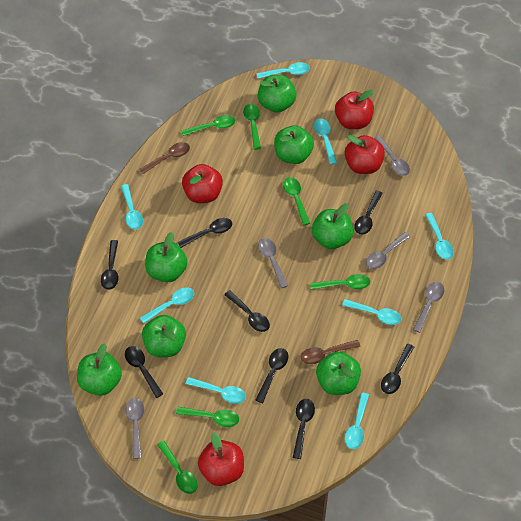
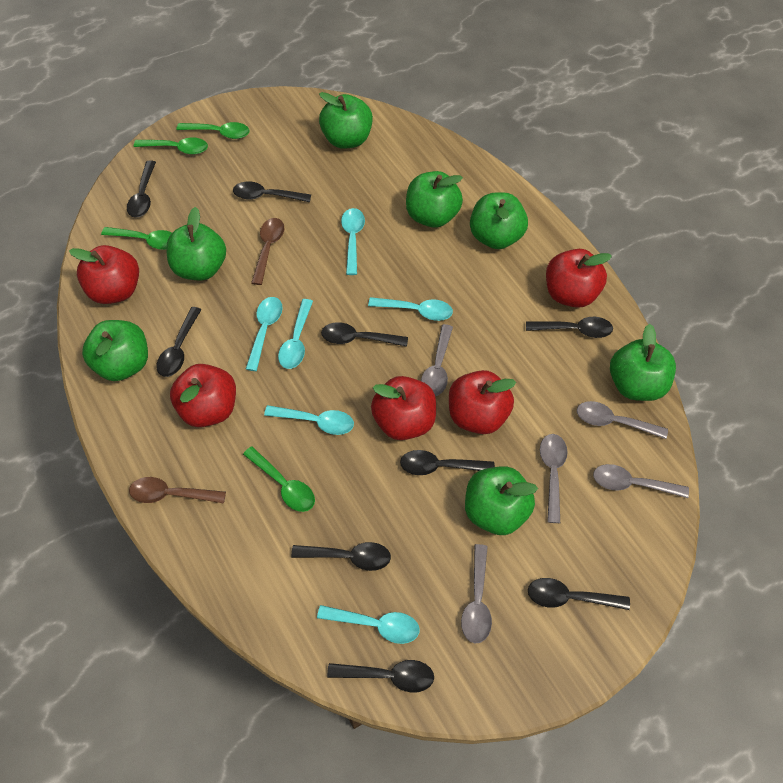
black spoon: [101,240,118,290] [125,346,163,398] [178,218,232,248] [224,290,270,332] [255,348,288,403] [293,399,315,459] [354,190,383,235] [381,344,414,394] = 8 -> [127,161,156,218] [156,307,202,377] [233,181,311,202] [291,542,391,571] [321,322,408,347] [327,660,434,693] [400,450,495,475] [526,317,613,338] [528,578,630,610] = 9
green spoon: [157,440,198,494] [176,407,239,427] [181,115,236,136] [243,104,261,150] [283,177,310,225] [310,274,370,290] = 6 -> [101,227,172,250] [134,137,208,155] [176,122,249,139] [243,446,315,512] = 4
red apple: [182,164,223,203] [198,432,244,486] [335,90,374,129] [344,135,385,174] = 4 -> [69,245,139,304] [170,364,236,427] [371,376,436,440] [449,370,516,434] [546,249,612,308] = 5
turquoise spoon: [121,184,143,230] [140,287,194,323] [186,377,246,404] [256,62,310,79] [314,119,337,165] [342,299,401,325] [345,392,369,449] [425,213,454,260] = 8 -> [246,297,283,371] [264,405,354,435] [278,299,313,369] [317,605,419,644] [341,208,365,275] [368,297,453,321] = 6

